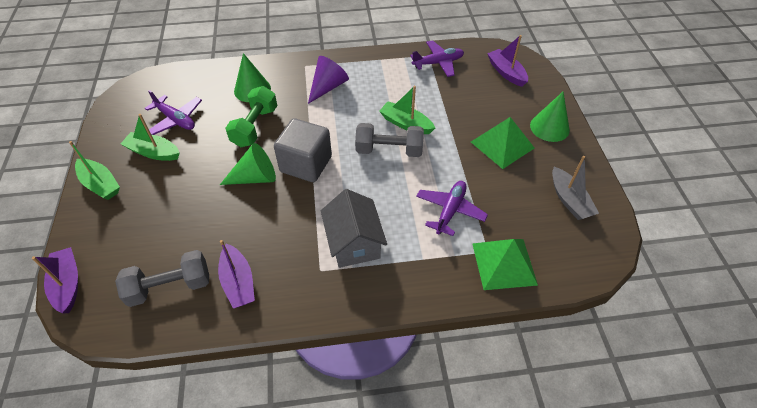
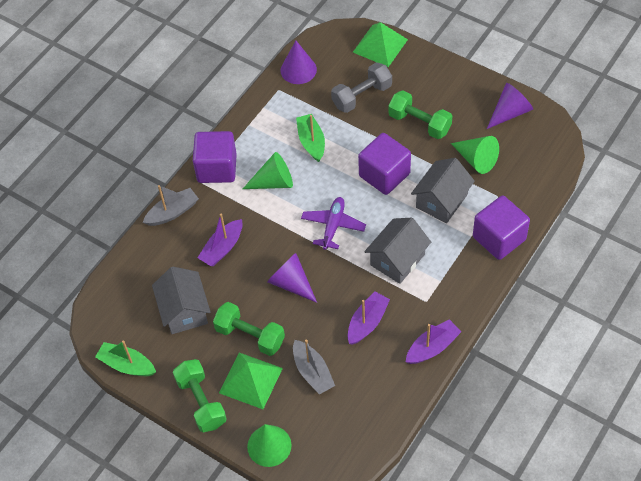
green boat: [69,141,120,200] [121,114,180,161] [379,86,435,134] = 3 -> [95,341,156,376] [296,114,325,162] = 2
green dumbbell: [226,86,277,147] = 1 -> [173,359,227,432] [213,302,285,356] [388,90,452,139] = 3
grey boat: [552,156,599,220] = 1 -> [143,185,199,226] [293,340,335,395] = 2
grey cube: [274,118,332,182] = 1 -> none = 0
grey dumbbell: [115,250,209,307] [355,123,424,157] = 2 -> [331,62,392,113] = 1
grey house: [321,189,387,268] = 1 -> [152,267,211,334] [364,217,431,284] [411,158,475,223] = 3
purple cone: [308,56,349,104] = 1 -> [267,253,317,303] [280,41,317,84] [487,83,533,129] = 3
purple cube: none = 0 -> [193,131,237,183] [358,133,411,195] [473,196,530,260] = 3
purple plane: [145,90,202,135] [410,40,464,77] [416,181,488,236] = 3 -> [301,197,366,250] = 1

